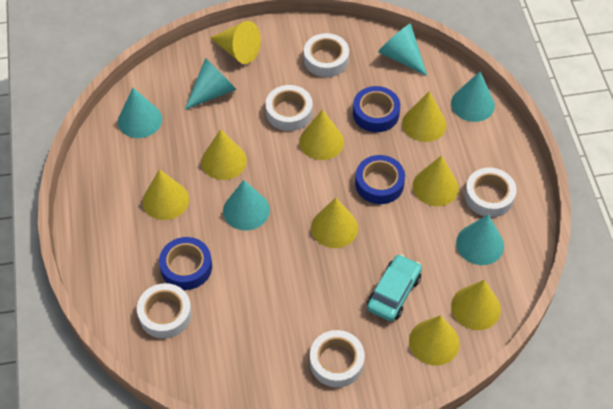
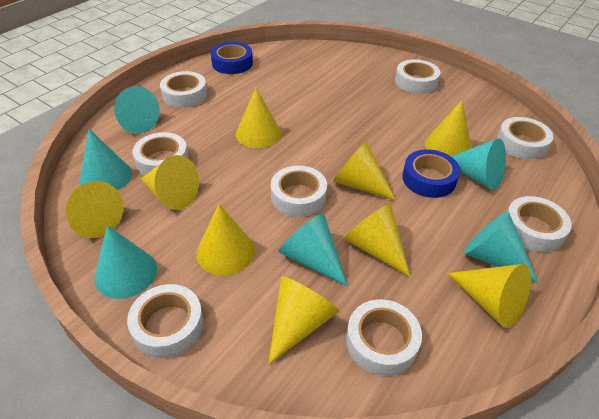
blue tape: [159,237,212,290] [353,86,400,132] [355,155,405,204] = 3 -> [211,42,253,74] [402,149,460,198] = 2
turquoise car: [367,254,422,321] = 1 -> none = 0
white tape: [137,283,192,339] [266,85,313,131] [304,33,349,77] [310,330,365,387] [465,167,516,217] = 5 -> [127,284,204,358] [132,132,189,176] [160,71,207,108] [271,165,327,217] [346,299,422,376] [395,59,440,94] [497,117,553,160] [507,196,572,252] = 8

